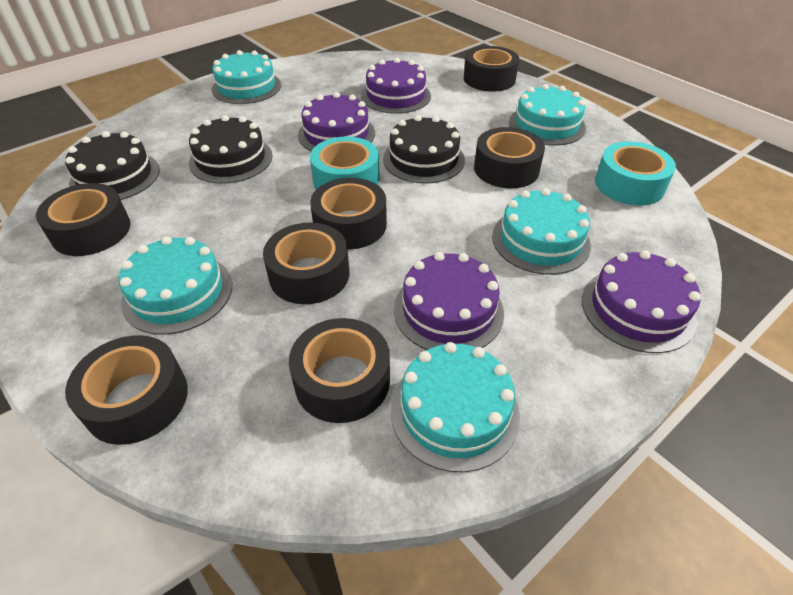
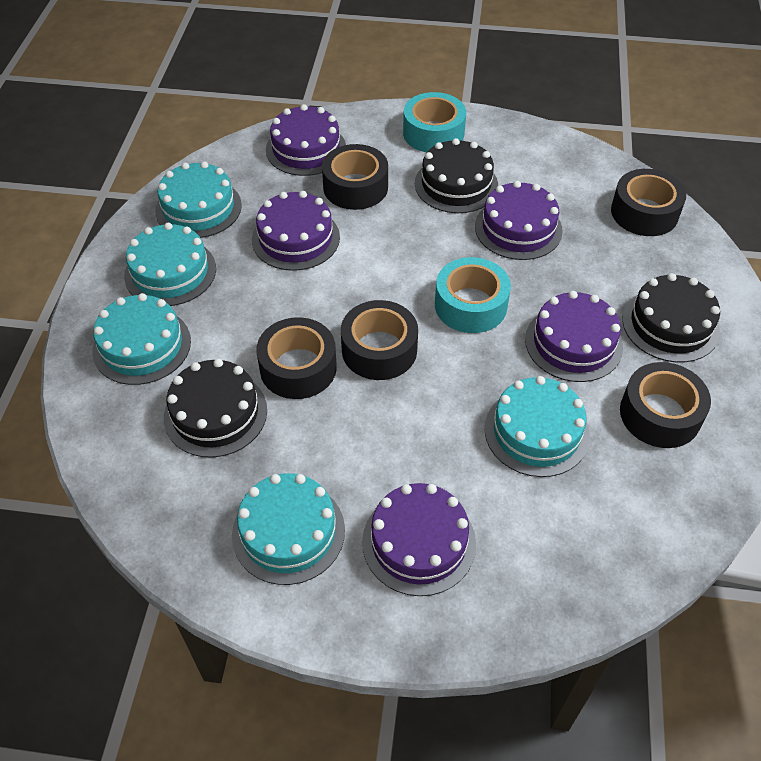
black tape: [36,183,131,256] [65,335,188,445] [263,223,349,304] [289,318,390,423] [310,178,387,249] [464,46,519,92] [474,127,545,188] = 7 -> [256,317,337,399] [322,144,388,210] [341,300,418,380] [611,169,686,236] [620,362,711,448] = 5
purple cake: [298,92,375,151] [361,58,431,114] [394,252,504,350] [582,250,701,353] = 4 -> [252,191,340,271] [266,104,346,176] [362,483,476,596] [475,181,563,260] [525,291,623,382] = 5

